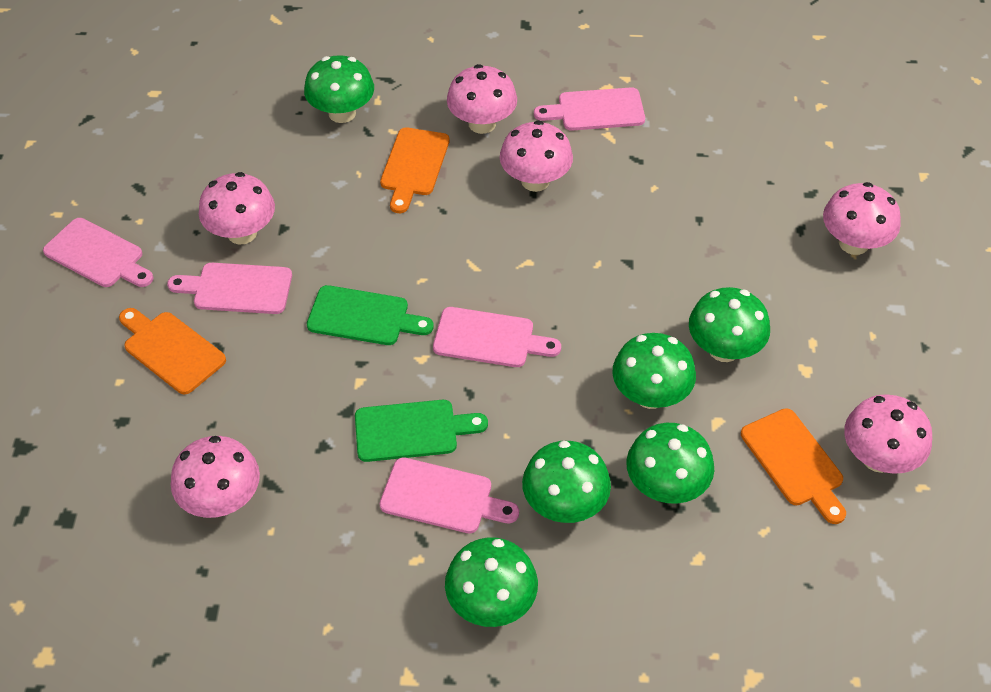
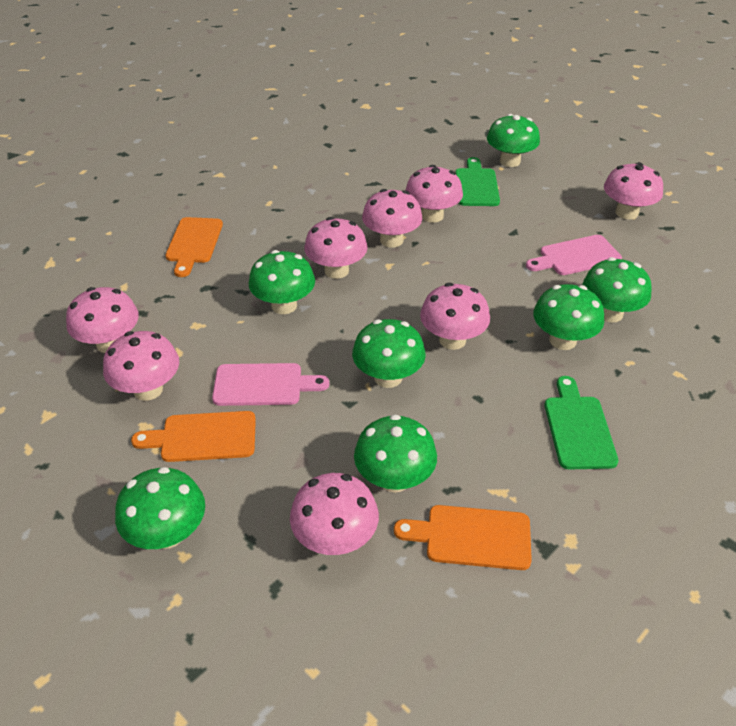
green mushroom: [304,55,374,123] [445,537,538,627] [522,441,611,523] [612,333,696,409] [626,423,714,504] [689,287,770,362] = 6 -> [115,467,205,549] [249,250,315,314] [352,319,426,388] [354,414,437,493] [487,114,540,167] [533,284,604,350] [582,257,652,323] = 7
pink cutting board: [43,218,154,287] [167,263,292,314] [380,457,519,534] [433,307,561,367] [534,87,645,131] = 5 -> [212,363,329,406] [526,235,622,275] = 2
pink mushroom: [171,436,260,518] [199,172,275,245] [447,64,517,134] [500,120,573,192] [823,182,901,255] [844,394,932,474] = 6 -> [66,287,139,353] [103,331,179,401] [290,473,379,555] [304,217,368,279] [362,189,422,248] [405,165,463,223] [420,283,490,350] [604,162,663,219] = 8

